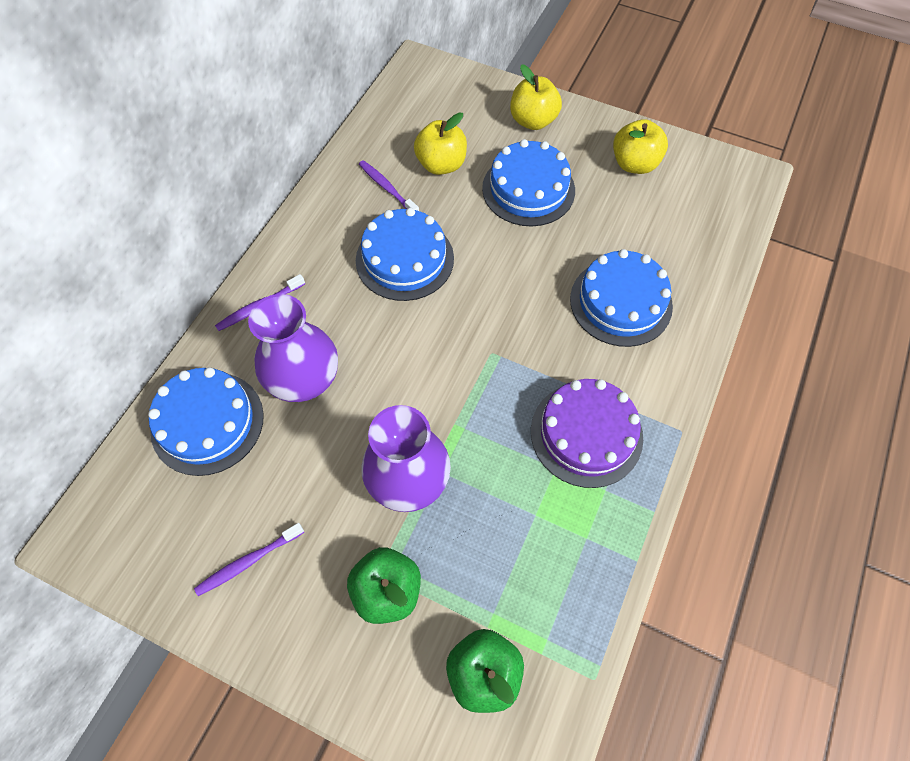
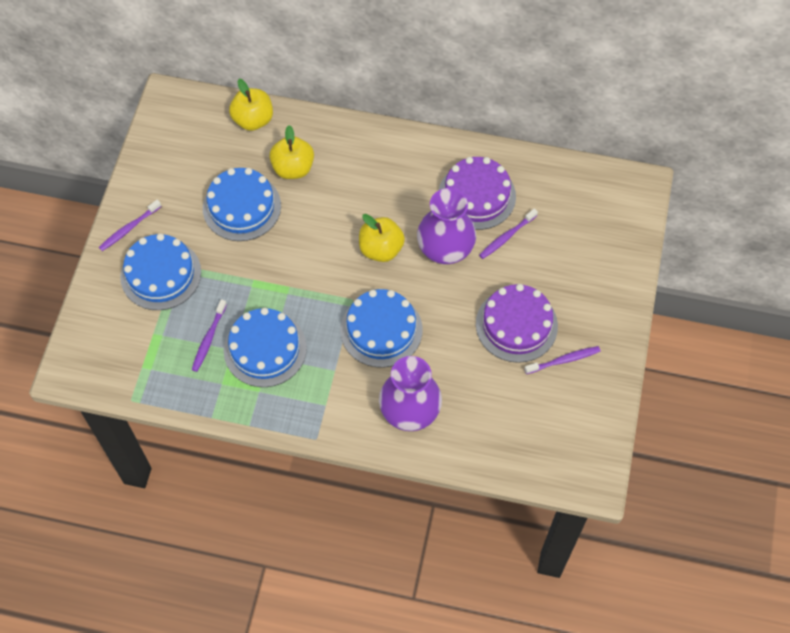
green apple: [347,547,421,624] [446,629,524,713] = 2 -> none = 0
purple cake: [531,379,643,488] = 1 -> [439,157,516,230] [476,284,558,363] = 2
purple toothbrush: [194,523,304,596] [215,274,305,331] [359,160,419,211] = 3 -> [99,200,162,251] [192,299,227,372] [479,208,538,259] [524,346,601,374] = 4

